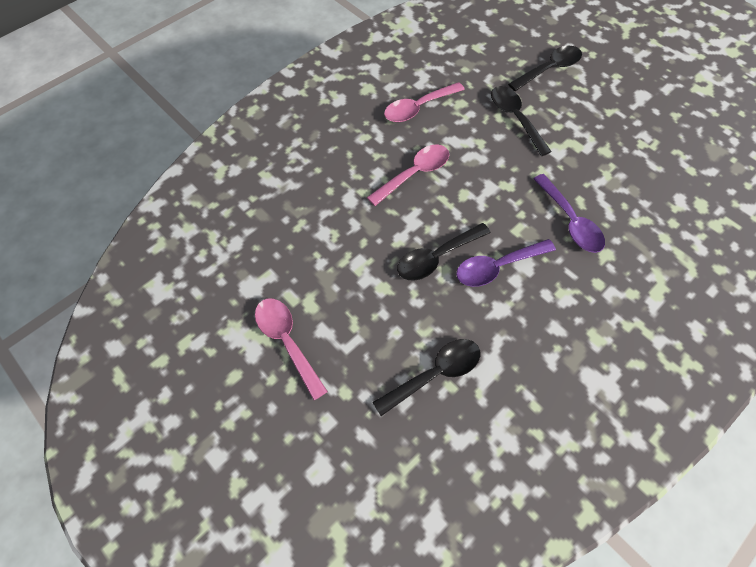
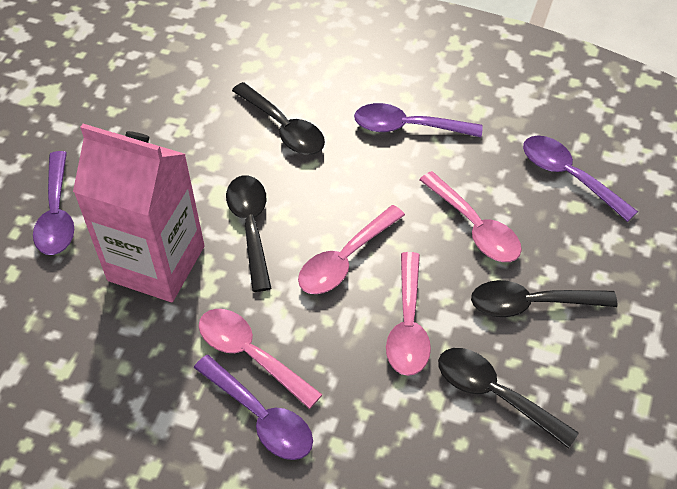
pink carton: none = 0 -> [73,124,205,302] = 1
pink spoon: [255,298,328,400] [367,145,449,206] [384,82,465,122] = 3 -> [199,309,323,409] [298,205,405,294] [386,252,431,376] [419,171,522,262] = 4
purple spoon: [456,239,556,287] [533,174,605,253] = 2 -> [33,151,74,255] [194,355,313,460] [354,103,483,137] [523,136,638,222] = 4

